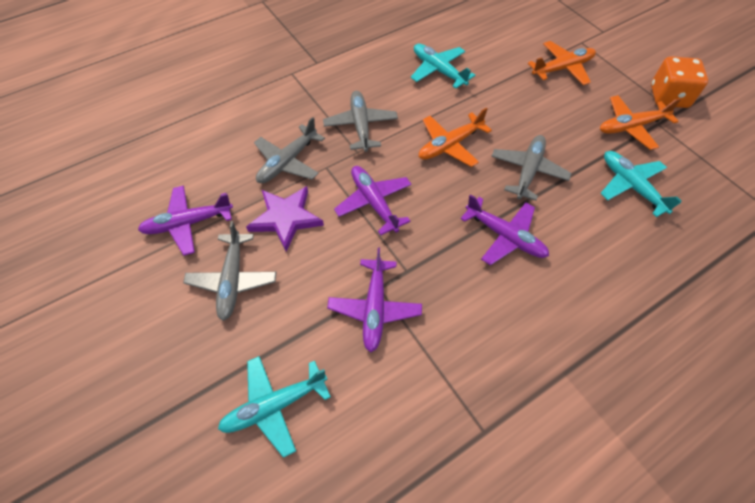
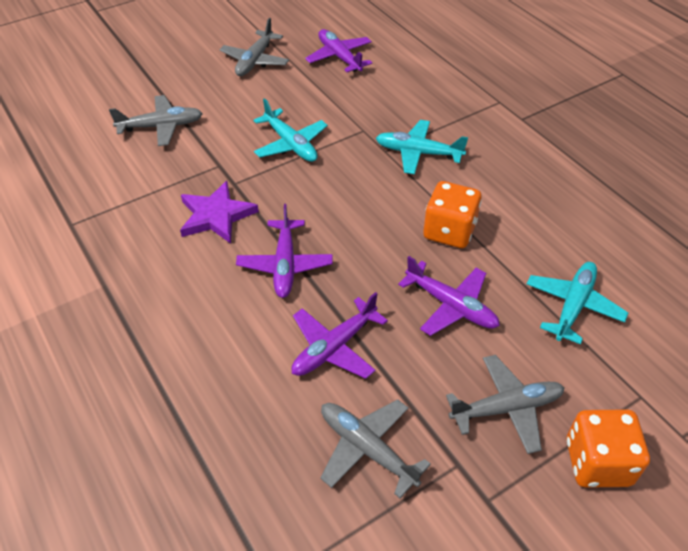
orange dice: [651,56,708,108] = 1 -> [423,181,482,248] [566,409,650,488] = 2
orange plane: [419,108,492,167] [528,41,596,85] [600,95,681,150] = 3 -> none = 0

